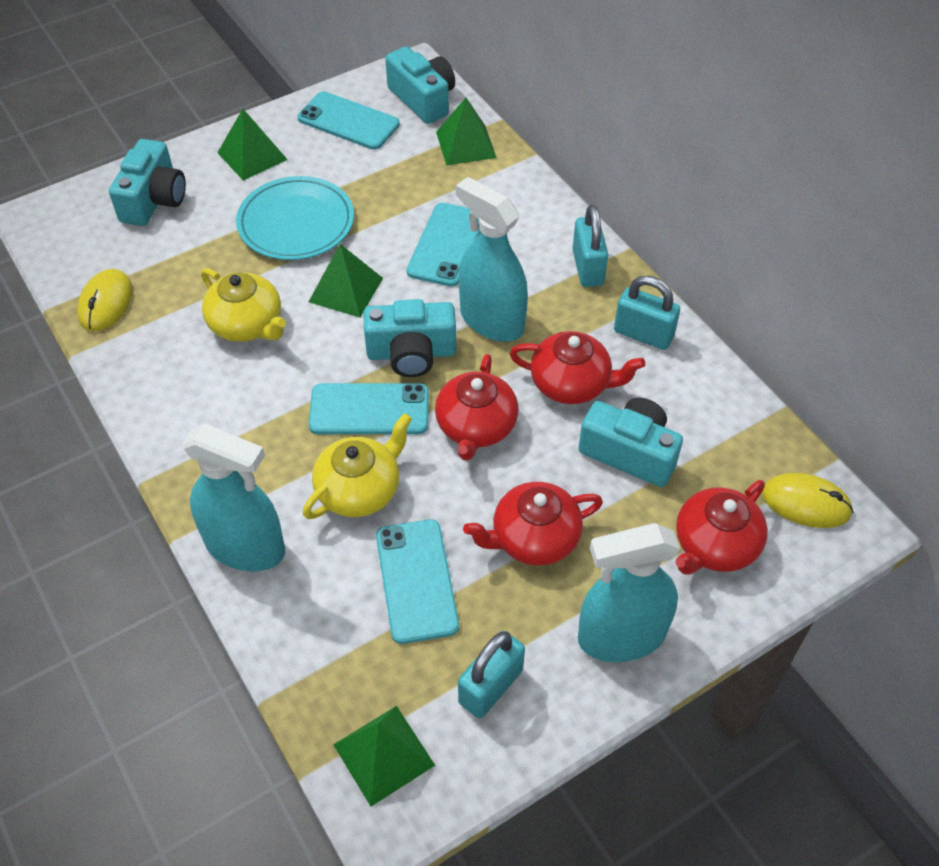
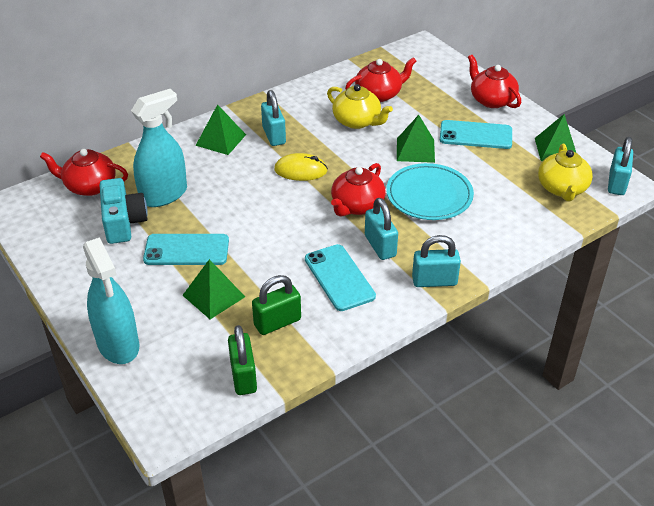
green padlock: none = 0 -> [228,325,257,395] [252,275,301,335] = 2
turquoise camera: [109,139,186,226] [364,299,456,377] [385,46,455,124] [578,397,683,487] = 4 -> [99,178,148,244] = 1
turquoise padlock: [458,631,525,718] [573,205,608,287] [614,276,680,350] = 3 -> [261,90,286,146] [365,198,398,260] [412,235,461,287] [608,137,633,195] = 4
turquoise phone: [298,91,400,150] [309,383,429,434] [376,519,459,644] [407,203,480,287] = 4 -> [143,234,229,265] [305,244,376,311] [440,120,512,149] = 3
turquoise spray bottle: [182,423,285,571] [456,177,528,342] [578,523,680,662] = 3 -> [83,237,139,364] [131,89,187,207] = 2
yellow mouse: [77,269,133,331] [762,473,853,528] = 2 -> [274,153,328,181] = 1

